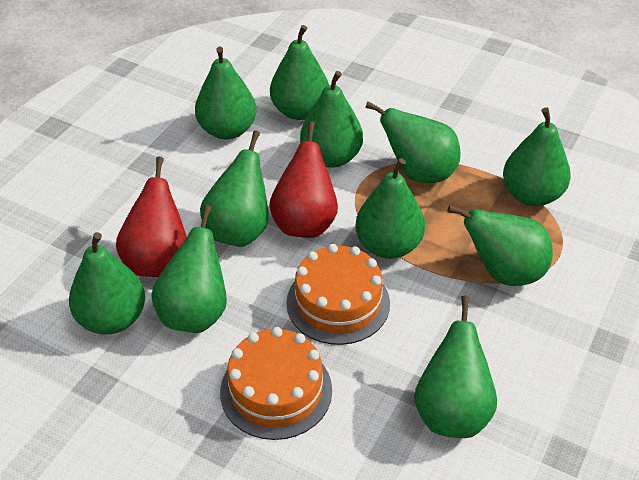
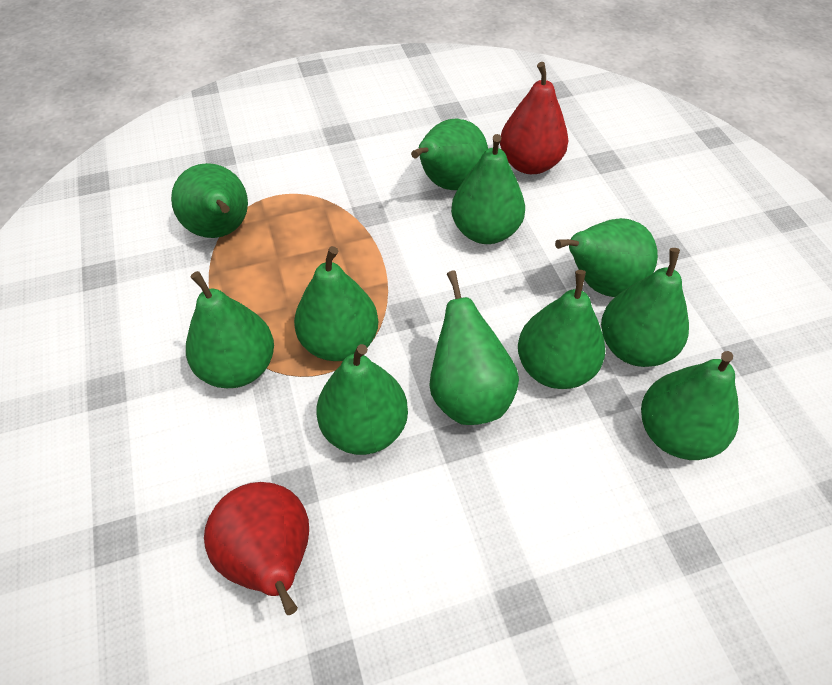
orange cake: [220,327,332,440] [286,244,390,345] = 2 -> none = 0

